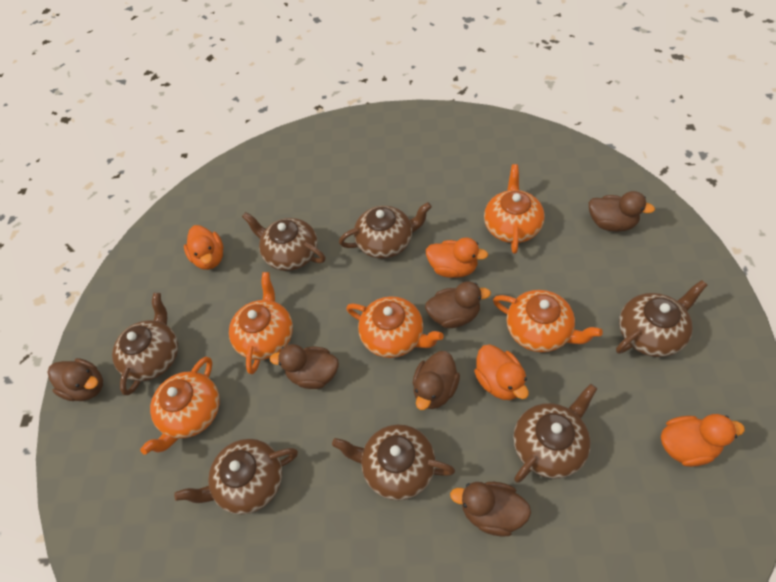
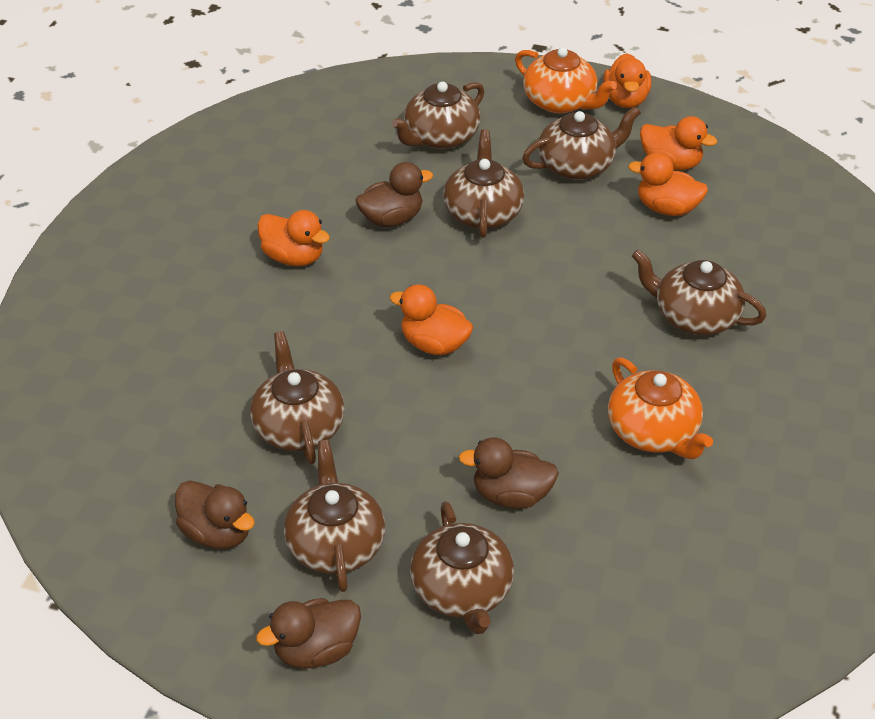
brown duck: [47,358,103,401] [270,344,339,389] [413,351,460,410] [425,281,491,328] [450,482,531,537] [589,191,655,232] = 6 -> [175,480,255,549] [256,598,361,669] [355,162,433,227] [459,437,559,509] = 4
orange duck: [184,225,224,270] [426,238,488,278] [474,345,529,400] [661,414,745,467] = 4 -> [257,210,330,266] [390,284,473,355] [603,53,651,108] [628,152,708,216] [640,116,717,171] = 5
orange teapot: [140,357,220,455] [229,272,293,374] [346,296,444,358] [484,164,545,254] [493,290,603,352] = 5 -> [515,47,617,114] [608,358,713,459] = 2

